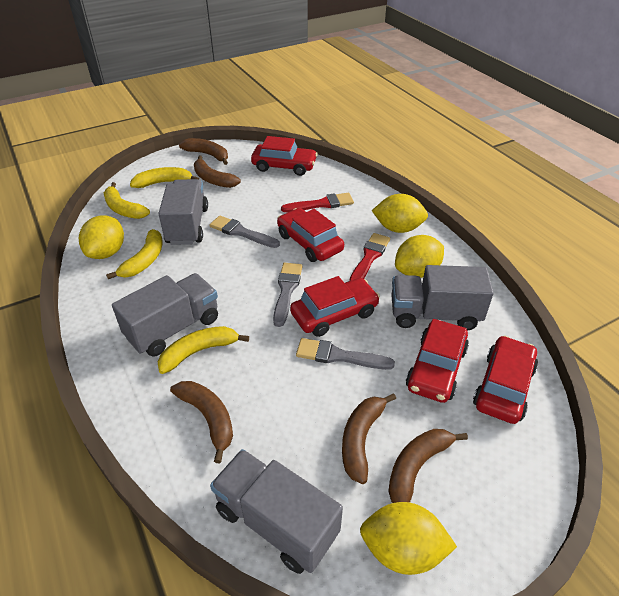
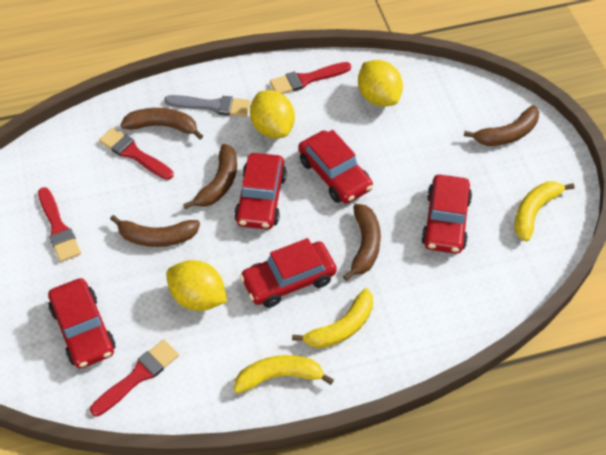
grey brush: [209,216,280,248] [273,263,302,327] [296,338,395,370] = 3 -> [164,95,250,117] = 1
grey truck: [112,273,218,357] [158,179,208,245] [210,449,343,574] [391,265,494,330] = 4 -> none = 0
red brush: [281,193,354,212] [349,233,390,281] = 2 -> [38,187,81,262] [90,339,179,416] [99,128,174,180] [270,62,351,94] = 4
yellow banana: [104,182,150,219] [106,229,163,279] [130,167,199,188] [158,326,249,374] = 4 -> [234,355,334,394] [292,288,373,348] [514,182,574,242] = 3
yellow lemon: [79,215,124,259] [360,502,457,575] [372,194,428,233] [395,235,444,278] = 4 -> [166,260,227,311] [250,90,295,138] [358,60,403,107] = 3

